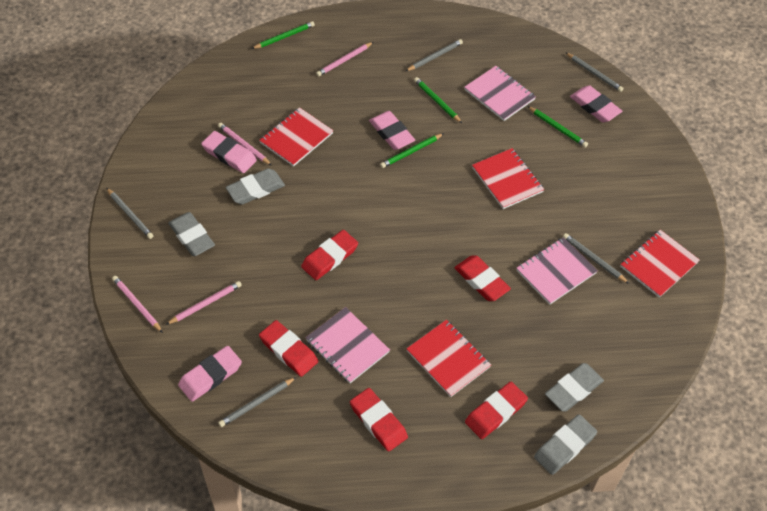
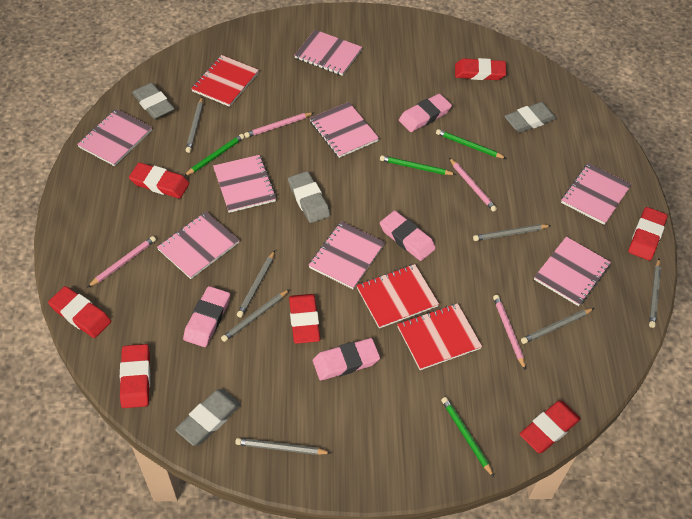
grey pencil: [107,188,153,239] [218,377,296,427] [406,39,463,71] [563,233,629,284] [565,52,623,92] = 5 -> [186,97,203,153] [221,289,290,342] [235,438,331,455] [237,251,275,318] [473,224,551,241] [521,308,594,344] [649,259,661,328] = 7
pink notebook: [306,307,390,383] [464,66,536,121] [516,237,598,304] = 3 -> [77,109,152,166] [157,212,239,279] [213,155,277,213] [294,30,362,76] [309,221,385,289] [310,102,379,158] [534,236,611,306] [561,163,632,225] = 8
red eraser: [259,320,318,377] [301,230,358,280] [350,388,408,452] [454,255,511,301] [465,381,528,439] = 5 -> [48,286,111,338] [120,344,150,408] [129,162,189,199] [289,294,320,344] [455,58,507,80] [520,401,581,453] [628,207,668,261] = 7
red notebook: [259,107,334,167] [406,320,491,397] [472,148,544,209] [620,230,700,298] = 4 -> [191,55,259,107] [356,264,439,329] [397,303,482,370] = 3

